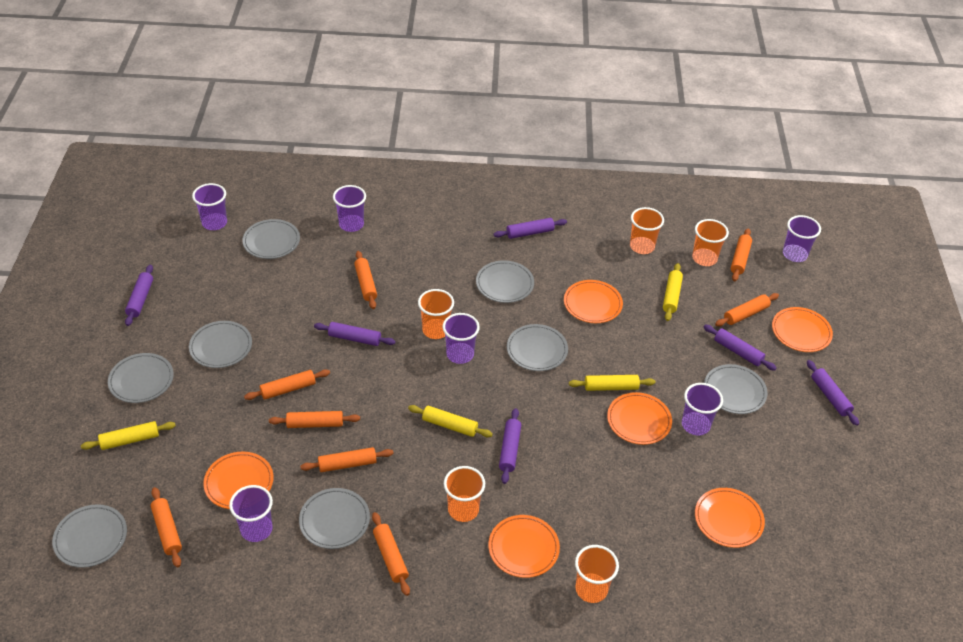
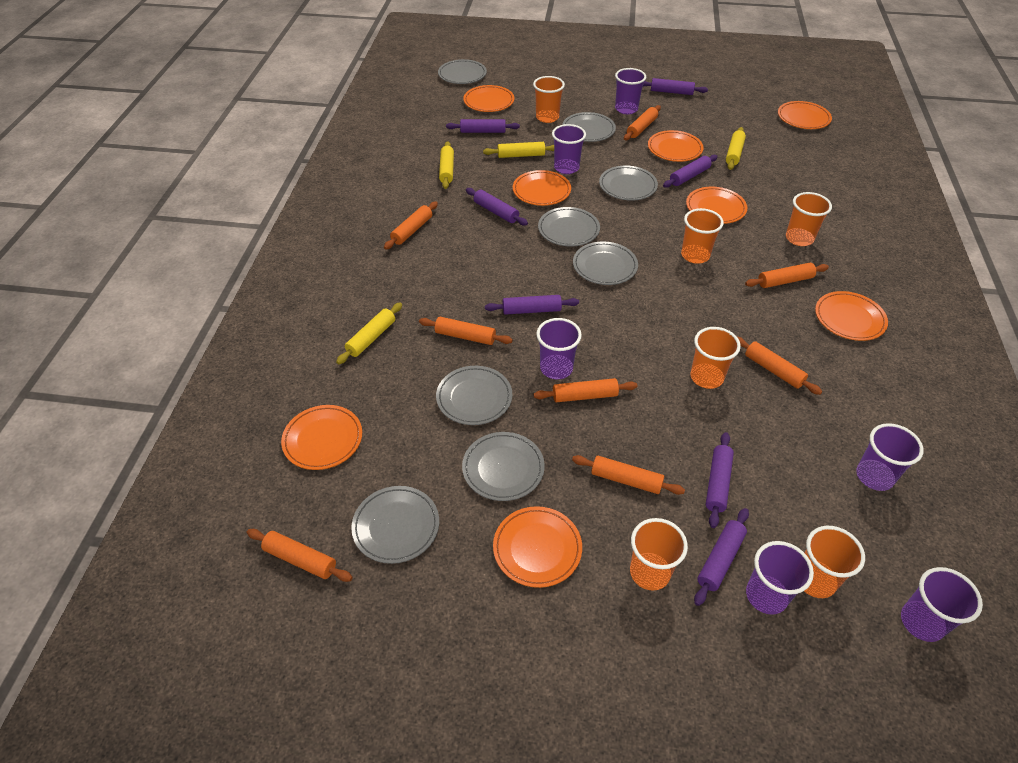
orange cup: [418,289,454,339] [444,466,485,522] [575,545,619,603] [630,207,664,254] [692,219,729,266] = 5 -> [533,76,565,123] [630,518,688,591] [681,208,724,264] [691,327,741,389] [786,192,832,246] [804,526,865,598] = 6
orange plate: [203,451,273,509] [488,515,560,578] [564,280,623,323] [607,392,672,445] [695,488,765,548] [772,307,833,352] = 6 -> [281,405,362,470] [463,85,514,112] [493,506,582,588] [513,170,571,206] [648,130,703,162] [686,187,747,224] [778,101,832,129] [815,291,888,341] = 8
purple rolling pin: [125,265,153,326] [314,322,396,346] [494,218,567,239] [499,408,521,484] [704,325,777,371] [807,360,859,426] = 6 -> [446,119,520,133] [466,188,528,226] [485,295,579,315] [643,78,708,95] [663,155,718,188] [694,508,749,606] [706,432,734,528] = 7

